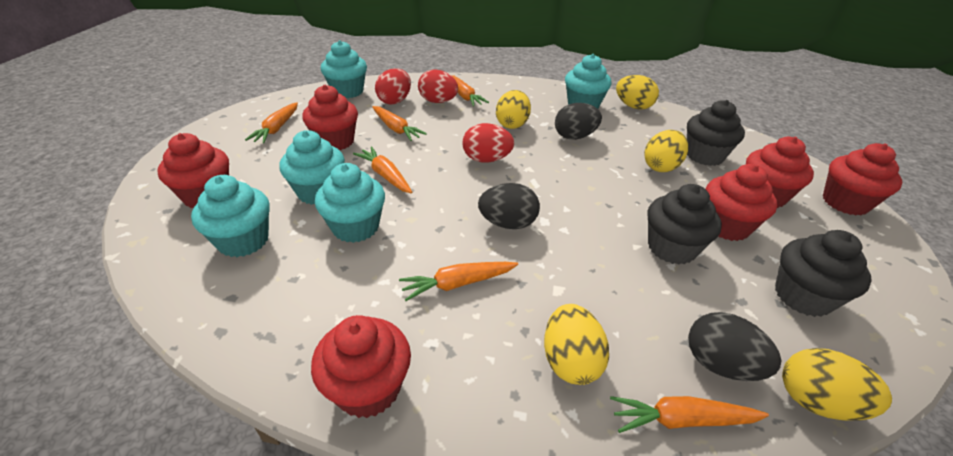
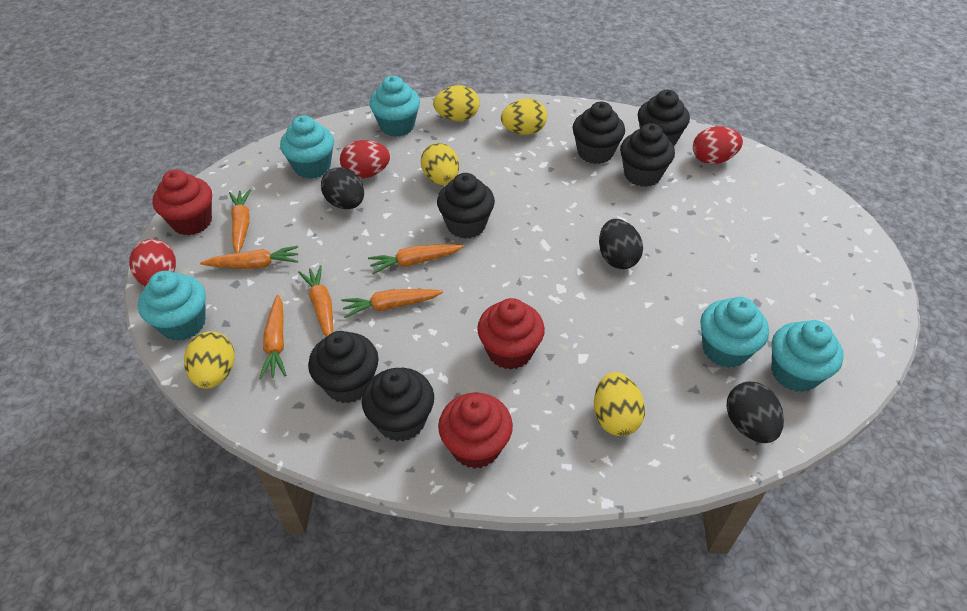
black cupcake: [648,184,722,265] [687,100,745,166] [775,230,872,317] = 3 -> [308,331,379,403] [362,368,434,442] [437,173,495,239] [572,102,625,164] [620,123,675,187] [638,90,690,146] = 6
red cupcake: [157,133,229,208] [302,85,358,150] [311,315,411,418] [706,164,778,241] [746,137,814,208] [823,143,903,215] = 6 -> [152,170,212,235] [438,392,513,469] [477,298,545,370] = 3

